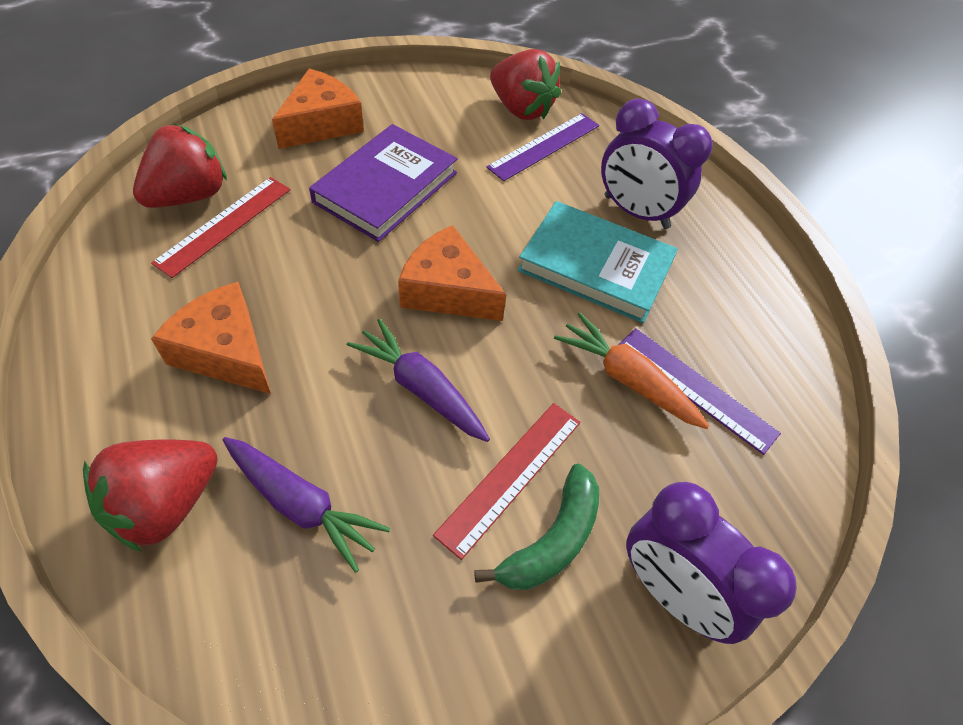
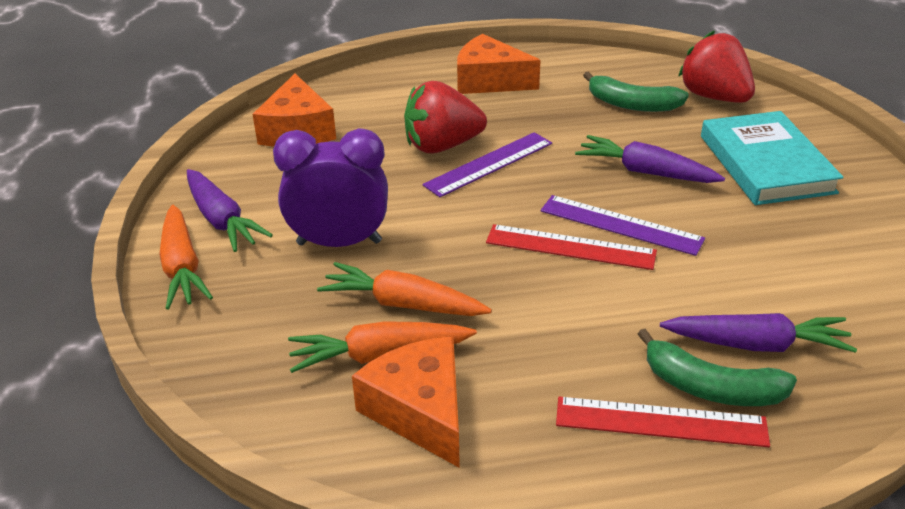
green banana: [474,464,599,590] = 1 -> [583,71,689,112] [638,329,797,406] = 2
orange carrot: [554,312,709,429] = 1 -> [159,205,213,309] [288,321,477,373] [317,262,492,316] = 3
purple book: [309,124,458,242] = 1 -> none = 0
purple carrot: [223,437,390,573] [347,318,490,442] = 2 -> [187,169,273,252] [575,135,725,183] [660,313,857,353] = 3
purple clock: [601,99,713,229] [626,482,797,644] = 2 -> [273,128,388,247] = 1
red strawberry: [83,440,218,552] [133,124,227,208] [490,49,561,120] = 3 -> [404,81,487,154] [678,30,755,103] = 2

